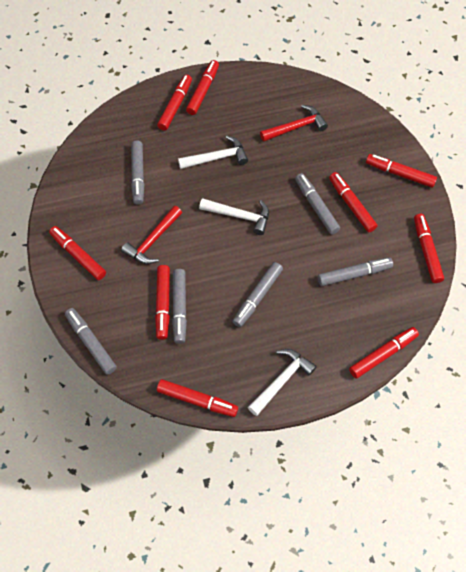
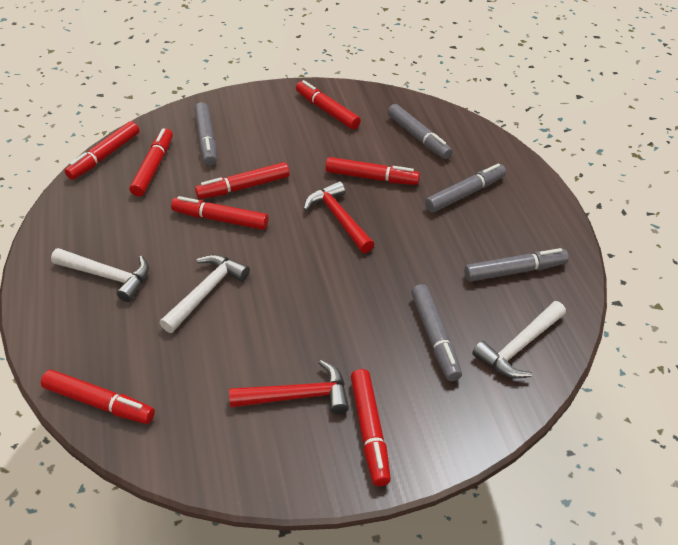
grey marker: [65,308,117,375] [131,140,144,205] [172,269,187,344] [232,262,283,327] [295,173,340,235] [318,258,393,286] = 6 -> [195,102,217,166] [387,104,452,159] [411,284,462,381] [425,163,506,212] [464,248,569,282] = 5
red marker: [49,226,106,280] [155,265,170,340] [157,75,192,131] [157,379,238,417] [186,60,219,115] [329,172,377,232] [349,327,419,379] [366,154,437,188] [414,214,444,283] = 9 -> [41,370,155,424] [65,121,139,180] [130,128,173,196] [171,196,268,230] [195,162,290,199] [296,80,361,129] [326,157,420,185] [351,369,391,486] = 8

